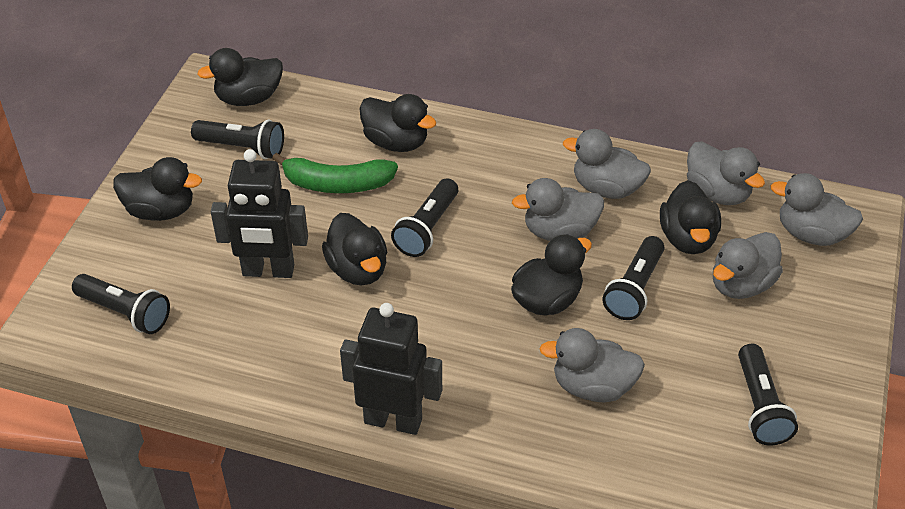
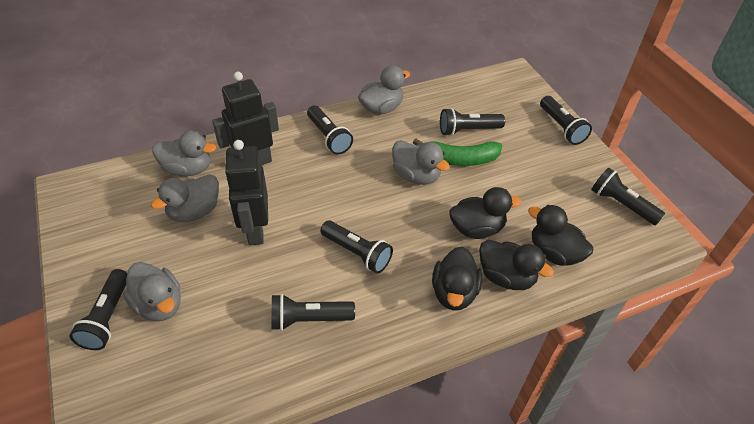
black duck: [113,157,202,221] [197,48,283,106] [322,213,387,286] [359,94,436,152] [511,234,592,316] [660,180,721,254] = 6 -> [432,247,482,310] [449,187,521,239] [479,240,554,290] [528,205,594,266] = 4
black flashlight: [72,274,170,334] [191,119,284,159] [391,178,458,257] [602,236,664,320] [738,344,798,445] = 5 -> [70,269,127,350] [272,294,355,331] [307,105,353,155] [320,220,393,273] [440,108,505,136] [540,96,592,145] [591,168,665,225] = 7
grey duck: [512,178,604,241] [539,328,645,402] [563,129,651,199] [687,141,765,205] [713,232,783,299] [771,173,863,246] = 6 -> [123,262,181,321] [151,174,219,222] [152,130,216,176] [358,65,410,115] [392,140,450,185] = 5

